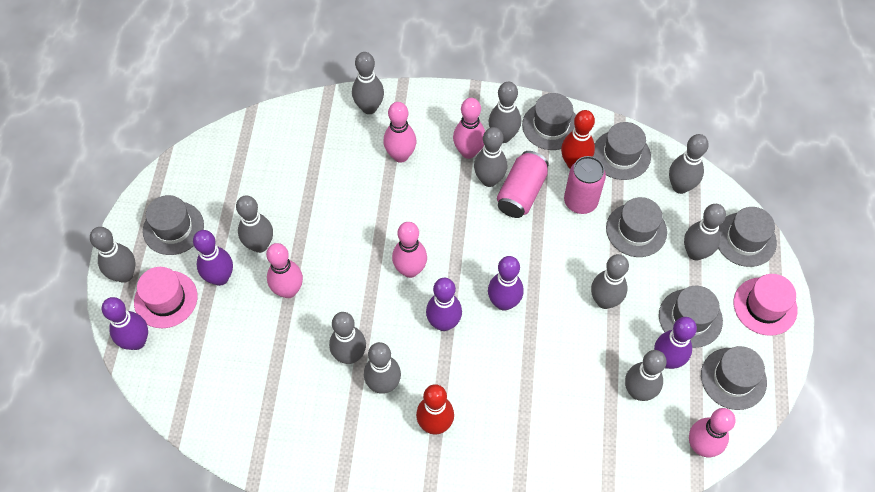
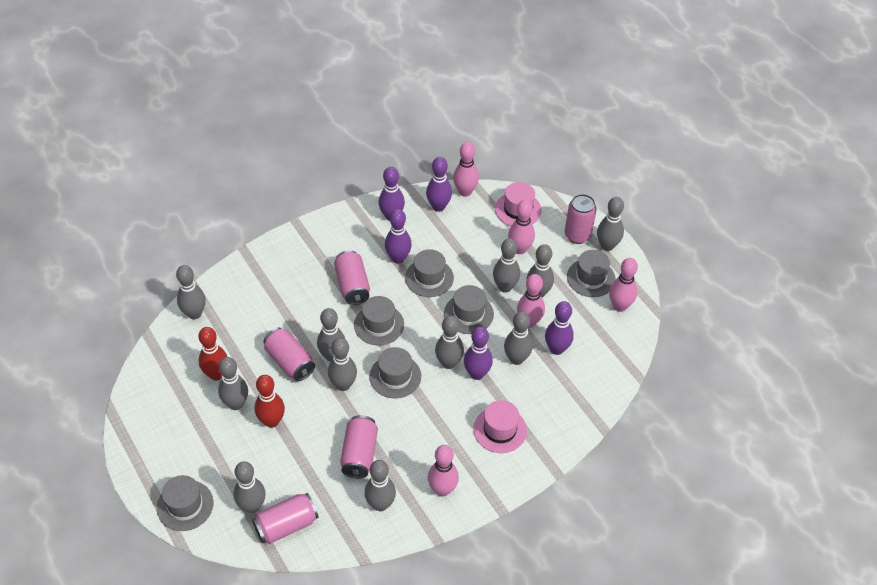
grey hat: [143,195,204,255] [522,93,576,150] [593,122,651,180] [606,197,667,257] [659,286,723,348] [701,346,767,410] [718,207,777,267] = 7 -> [157,475,213,531] [354,296,404,345] [369,347,421,398] [405,249,454,297] [444,285,494,334] [567,250,615,297] = 6
pink can: [497,151,549,218] [564,156,606,214] = 2 -> [252,493,319,544] [264,328,315,381] [334,250,370,305] [340,415,378,478] [565,194,597,244] = 5

